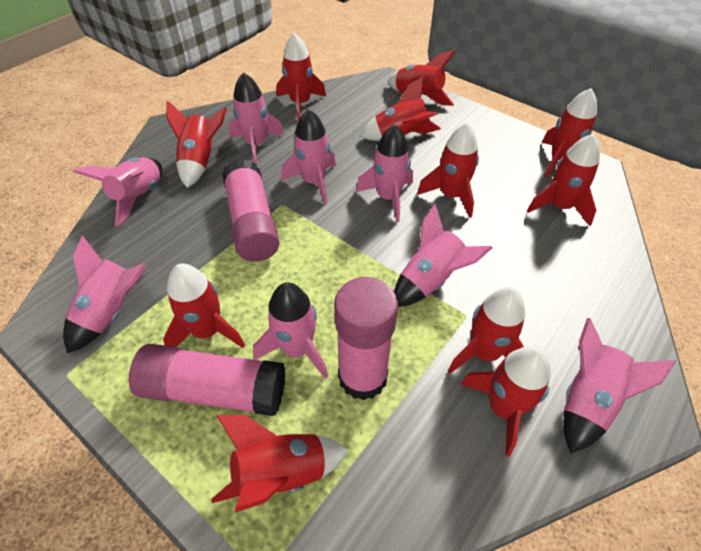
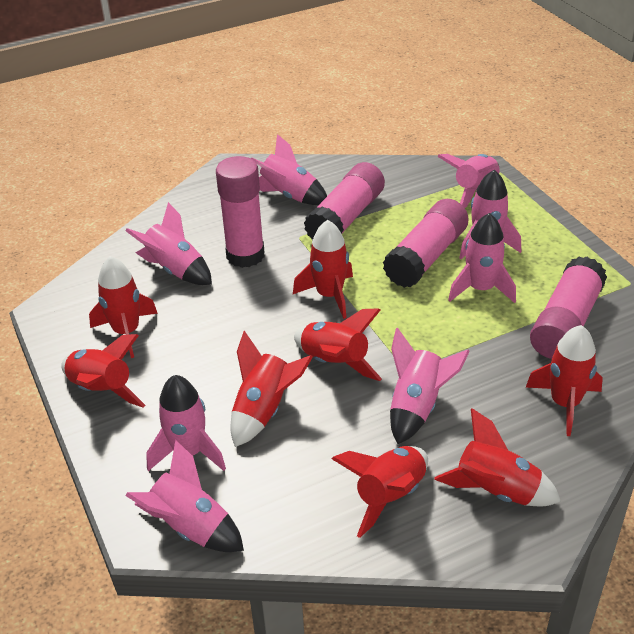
pink glue stick: [129,344,285,416] [222,159,280,262] [334,277,398,401] = 3 -> [216,156,265,268] [304,162,385,240] [383,199,469,288] [530,257,607,359] = 4
red rocket: [163,263,245,348] [166,100,227,188] [211,415,348,513] [277,33,326,121] [360,76,441,141] [388,50,456,106] [417,123,479,218] [448,287,526,374] [461,346,551,456] [527,134,600,226] [541,88,597,178] = 11 -> [61,334,146,408] [89,256,158,358] [230,331,313,447] [293,220,353,319] [294,308,382,381] [332,446,428,538] [434,408,561,506] [525,325,603,436] = 8

